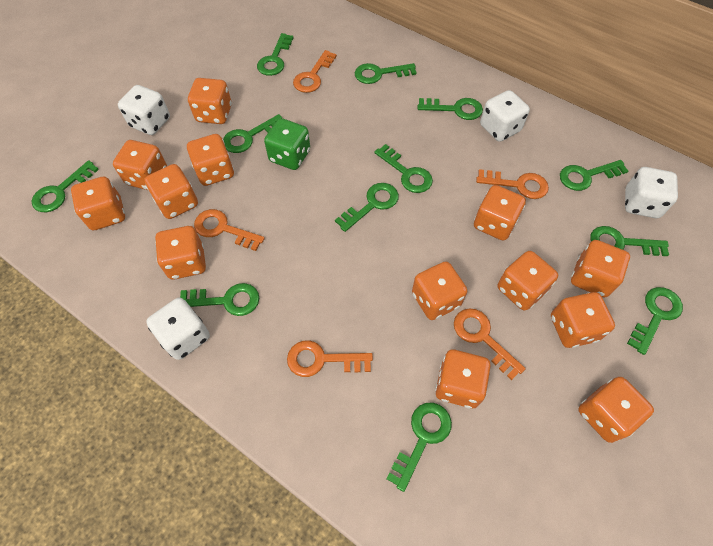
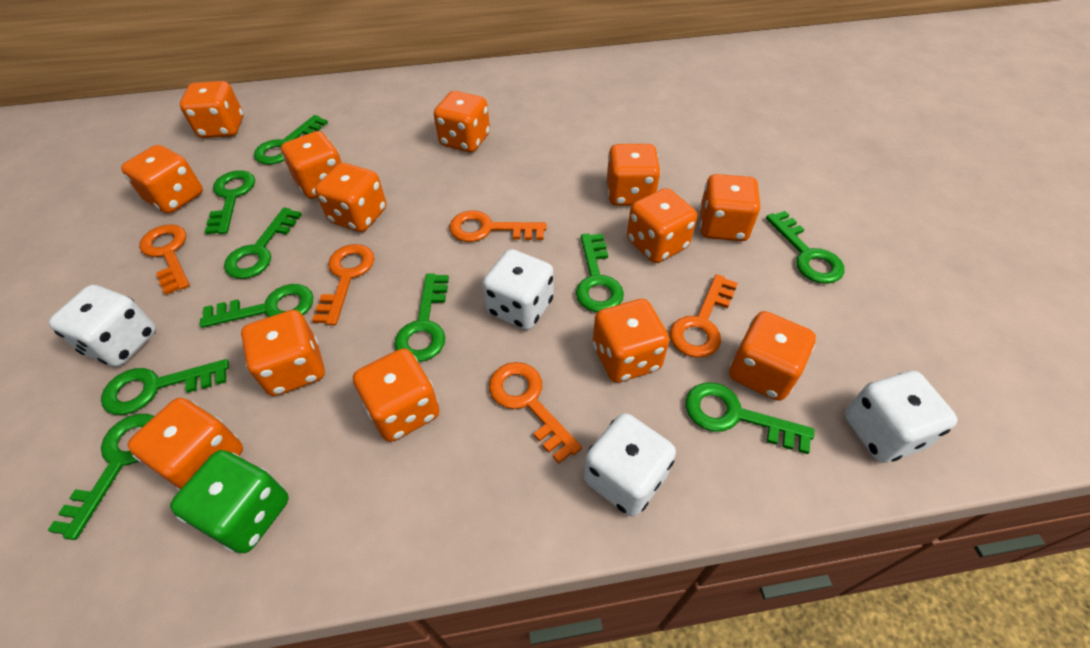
green key: [31,160,99,212] [180,283,259,316] [223,114,282,153] [257,33,294,76] [335,183,399,232] [355,63,417,84] [374,144,433,193] [387,403,452,492] [417,98,483,120] [560,160,628,191] [590,226,669,256] [627,287,683,355] = 12 -> [47,414,154,540] [101,359,229,415] [200,284,313,328] [205,170,255,234] [224,207,302,279] [254,115,328,165] [394,273,449,362] [576,233,624,312] [686,382,814,454] [766,211,845,284] = 10

